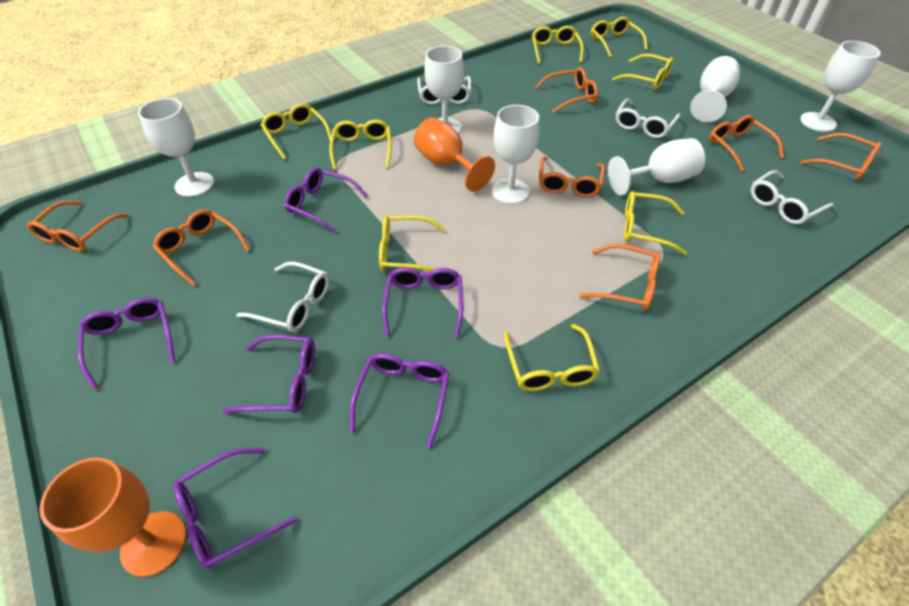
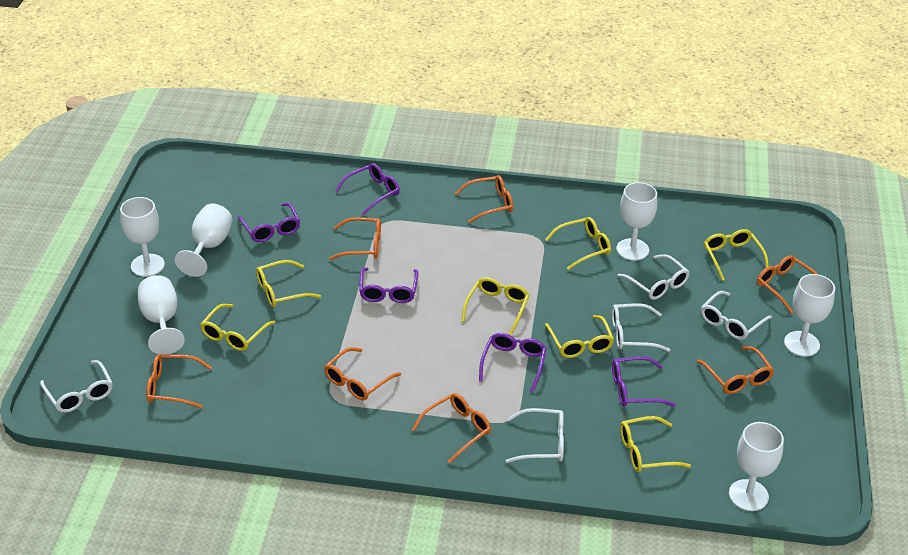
orange goblet: [40,457,186,577] [414,117,495,191] = 2 -> none = 0
purple glasses: [78,298,176,390] [173,448,298,569] [222,335,315,413] [284,167,368,233] [350,353,449,448] [382,267,463,338] = 6 -> [238,203,300,242] [335,163,400,215] [359,267,418,303] [479,333,547,392] [612,356,676,407] = 5
white glasses: [236,262,329,332] [417,76,471,105] [616,98,681,138] [751,170,834,224] = 4 -> [40,360,113,413] [506,408,564,463] [612,303,670,352] [617,254,689,300] [701,291,772,340] = 5
yellow glasses: [261,103,332,160] [329,120,391,170] [379,216,446,271] [504,324,600,391] [532,26,584,64] [591,17,648,57] [612,54,674,90] [624,191,687,255] = 8 -> [200,304,275,351] [256,260,321,307] [461,277,530,335] [545,217,611,270] [545,315,614,358] [620,416,691,472] [704,229,769,281] = 7

